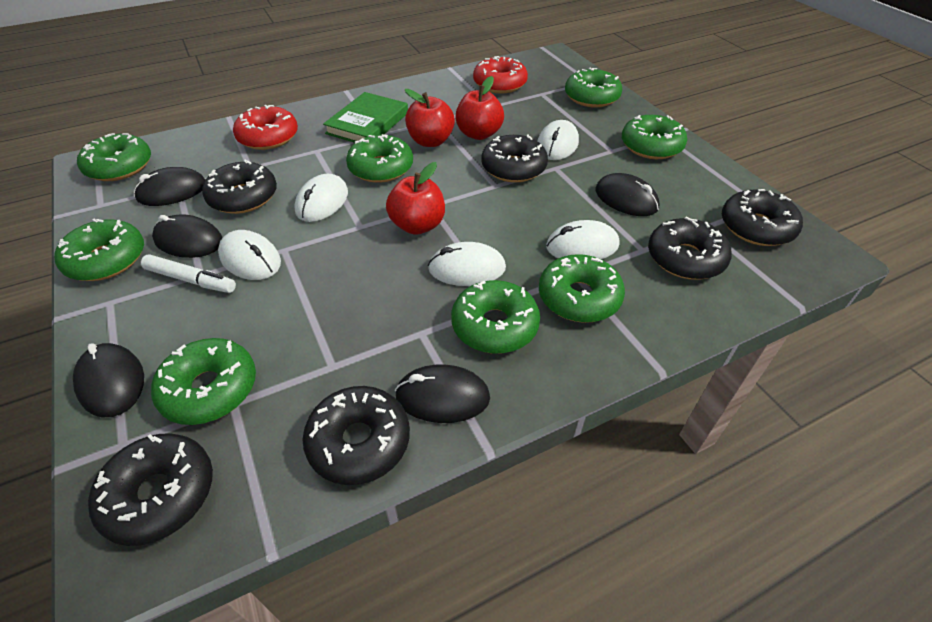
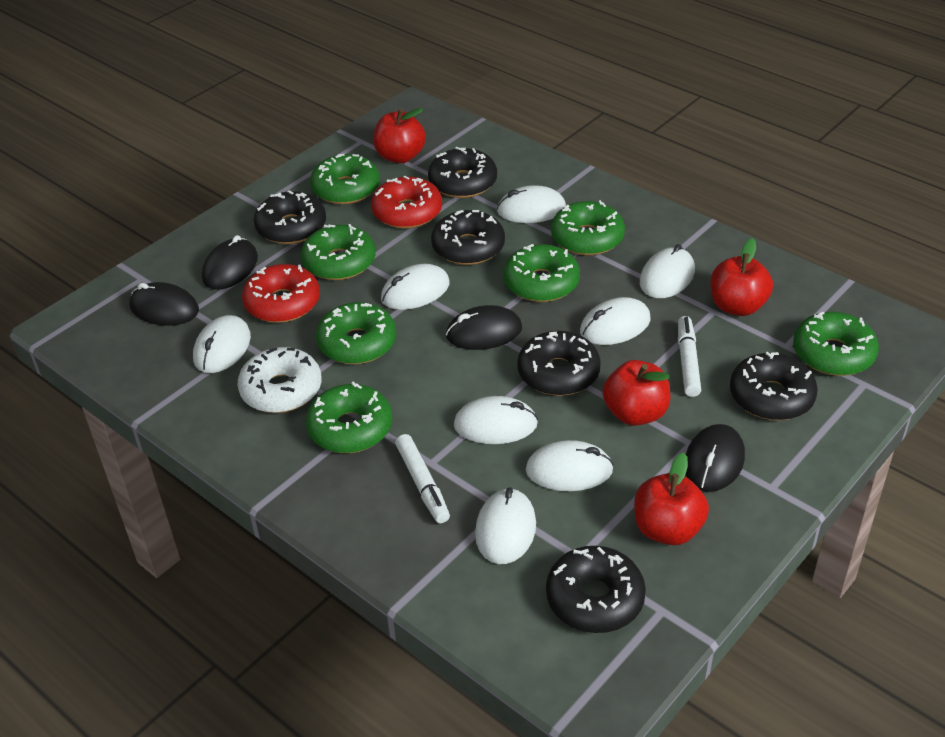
black mouse: [73,343,144,417] [134,167,205,206] [152,214,223,258] [395,364,490,423] [595,173,659,216] = 5 -> [129,282,199,326] [202,235,258,290] [446,305,522,350] [685,424,745,492] = 4
green book: [323,92,408,143] = 1 -> none = 0
green donut: [54,219,144,281] [77,133,151,181] [151,338,256,425] [346,134,413,183] [451,280,540,354] [539,254,625,323] [565,68,622,108] [622,115,687,159] = 8 -> [301,224,376,280] [306,381,392,453] [310,154,380,204] [316,302,396,364] [504,244,580,302] [551,200,625,255] [793,312,879,376] = 7
red apple: [386,162,445,235] [405,89,455,147] [455,76,504,140] = 3 -> [373,108,426,163] [603,360,670,426] [634,453,709,545] [710,238,773,316] = 4
white donut: none = 0 -> [238,347,322,413] = 1
white marker: [141,254,236,293] = 1 -> [395,434,450,523] [678,316,701,397] = 2
white mouse: [218,230,281,280] [294,174,348,222] [428,242,506,286] [538,120,579,160] [546,220,619,259] = 5 -> [193,315,251,373] [381,264,450,310] [454,396,538,444] [475,487,536,564] [497,185,566,223] [526,440,614,491] [580,297,651,345] [640,244,695,298] = 8

